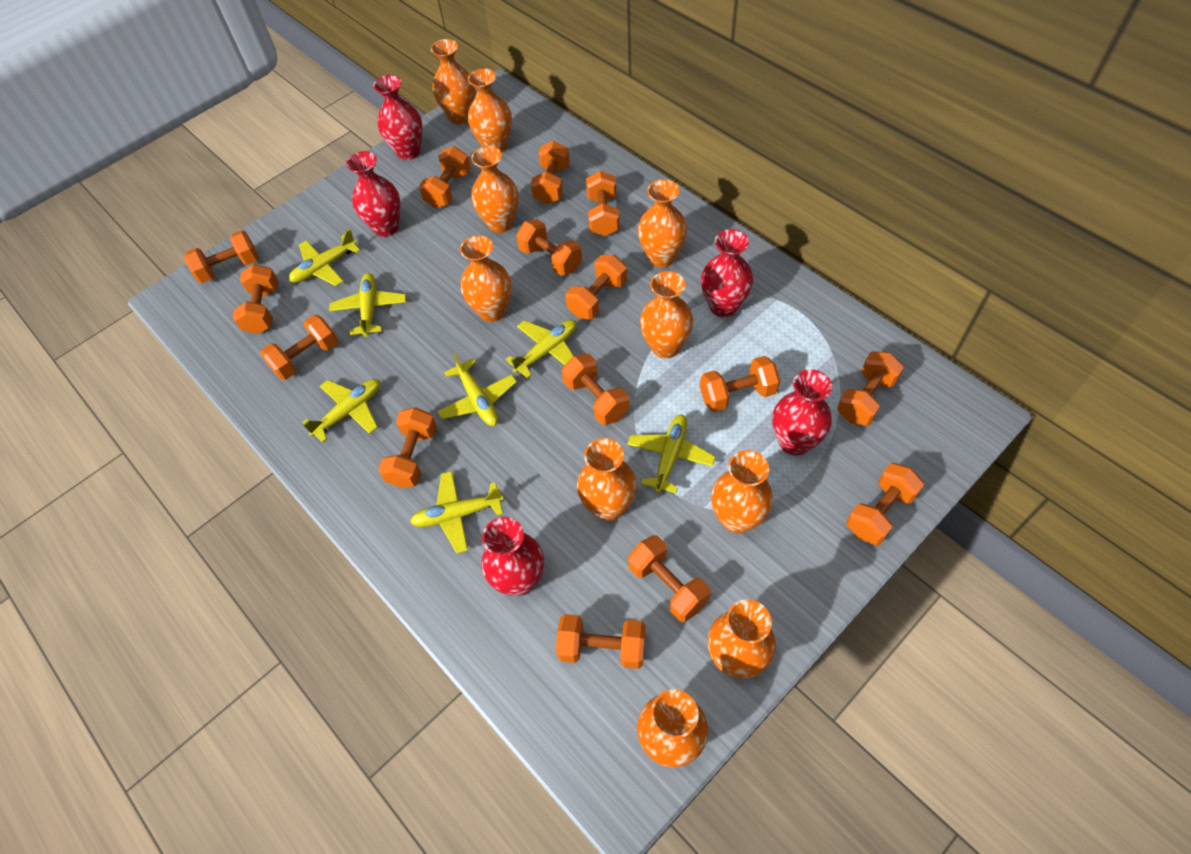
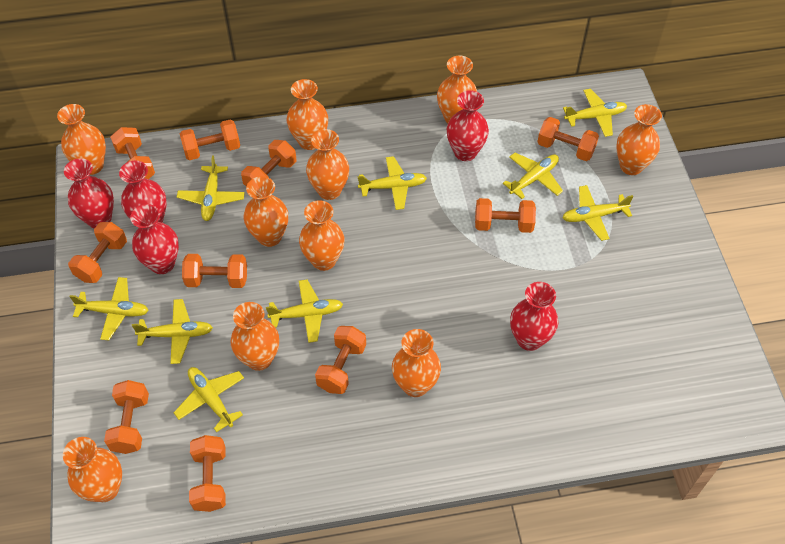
orange dumbbell: [184,230,259,283] [233,264,279,334] [260,315,338,380] [378,407,437,488] [419,146,471,208] [516,219,582,276] [531,141,570,204] [556,614,646,669] [562,354,629,425] [566,255,627,319] [586,171,620,236] [628,535,711,622] [700,356,780,412] [837,351,904,426] [846,463,924,545] = 15 -> [68,222,127,283] [104,380,149,454] [110,127,155,179] [180,119,240,160] [182,254,247,288] [189,435,226,512] [241,140,296,187] [315,326,366,394] [475,198,536,233] [537,117,599,161] = 10
yellow plane: [289,229,361,286] [303,379,380,443] [329,273,406,337] [410,471,504,553] [438,353,517,426] [506,320,576,379] [627,414,715,493] = 7 -> [69,277,149,340] [132,299,213,364] [174,367,244,432] [177,155,245,221] [266,279,343,343] [357,156,427,210] [503,153,563,199] [562,185,633,241] [563,89,627,137] = 9

